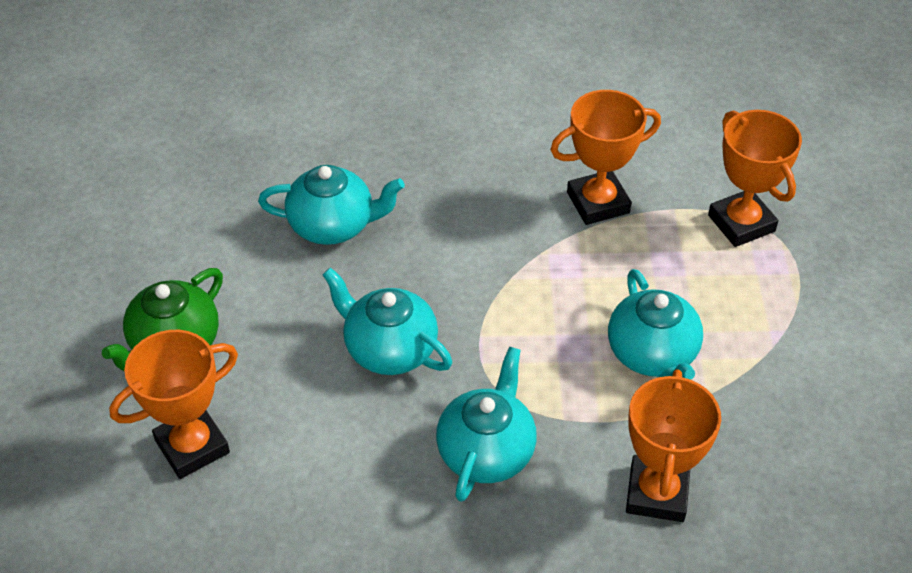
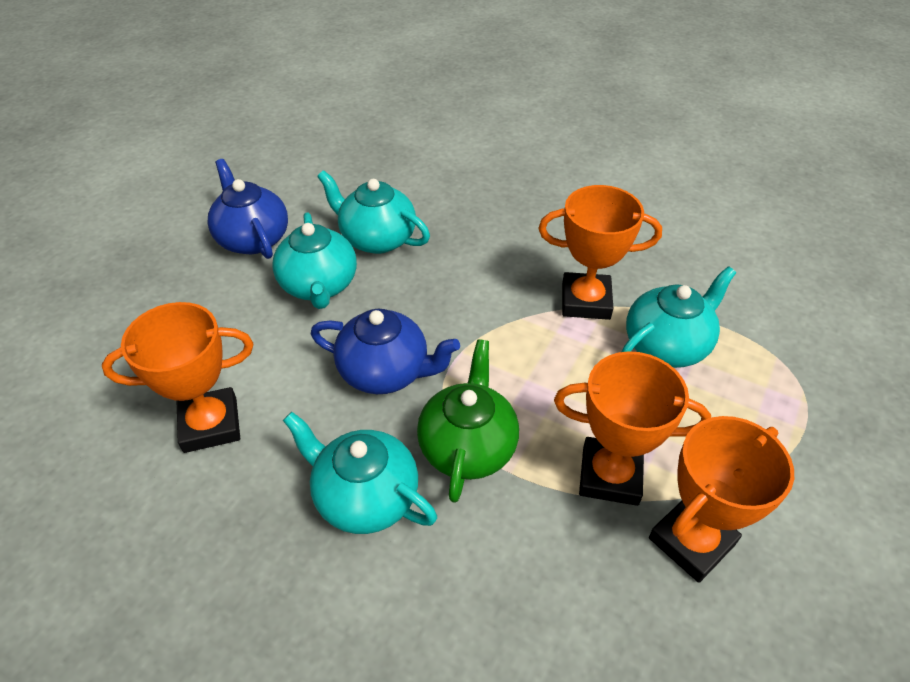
blue teapot: none = 0 -> [207,159,288,259] [311,309,460,394] = 2

